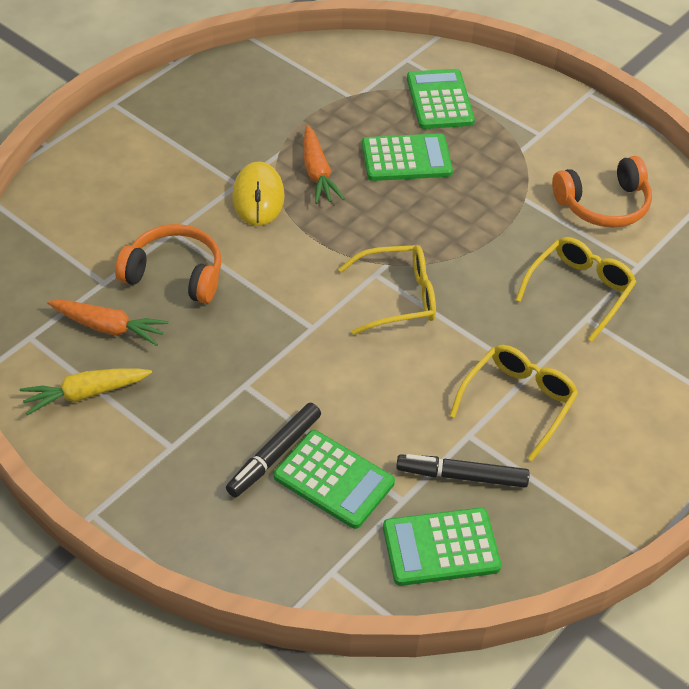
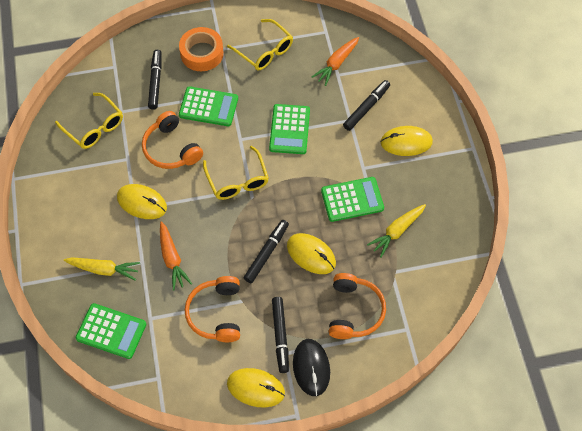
black marker: [226,403,321,497] [396,454,530,488] = 2 -> [148,50,162,110] [244,220,289,283] [272,297,289,373] [343,80,390,131] = 4
black mouse: none = 0 -> [293,339,330,396] = 1
orange headphones: [115,224,221,304] [552,156,652,228] = 2 -> [142,111,203,169] [185,276,240,342] [329,273,386,339] = 3
orange tape: none = 0 -> [179,27,224,71] = 1
yellow carrot: [20,368,152,415] = 1 -> [64,257,140,281] [367,204,426,258] = 2
yellow mouse: [232,161,285,226] = 1 -> [117,184,167,219] [227,368,285,408] [287,233,336,274] [380,126,433,156] = 4

